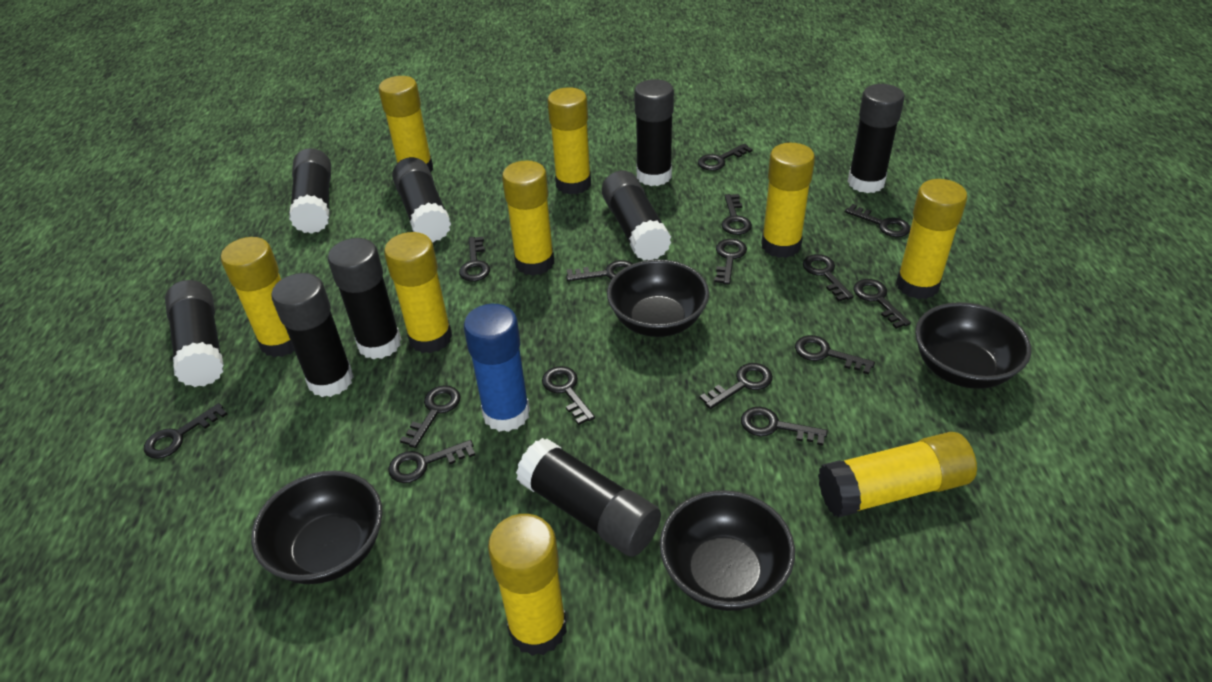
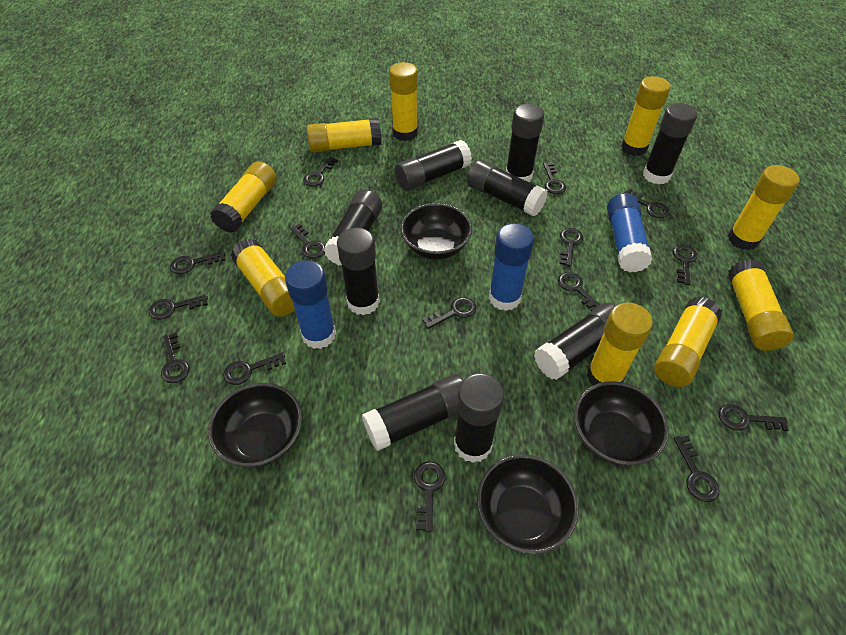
blue glue stick: [464,304,530,432] = 1 -> [285,260,336,349] [489,223,534,311] [607,193,653,272] = 3

